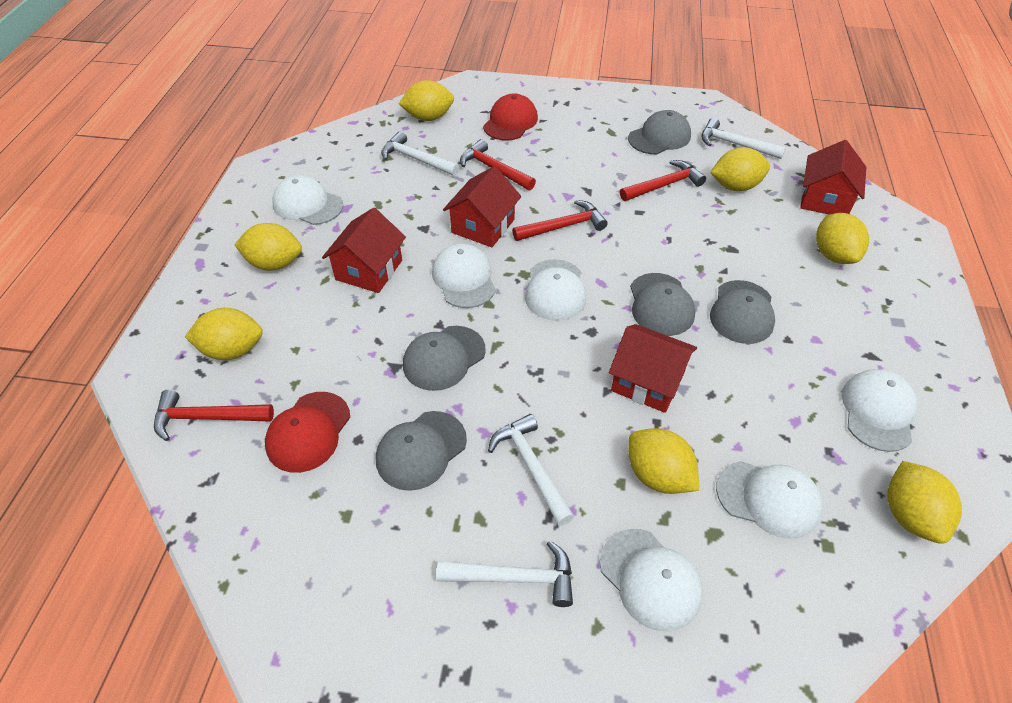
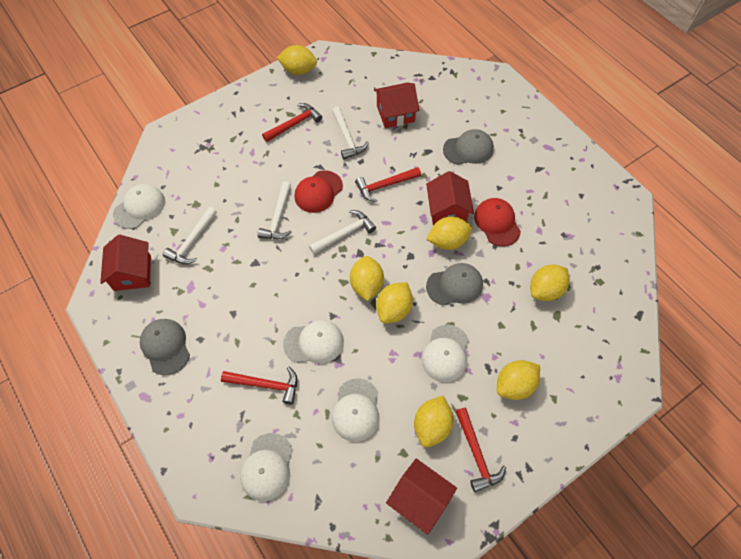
grey cap: [376,411,467,491] [403,326,486,391] [628,110,691,154] [630,273,695,336] [710,280,775,344] = 5 -> [140,319,190,375] [426,263,483,305] [443,129,494,165] = 3
white cap: [273,175,343,225] [432,243,496,308] [525,259,586,320] [600,529,703,631] [716,461,823,539] [842,369,917,452] = 6 -> [113,184,165,229] [240,433,293,501] [283,320,344,364] [332,379,379,442] [421,325,469,382] = 5

